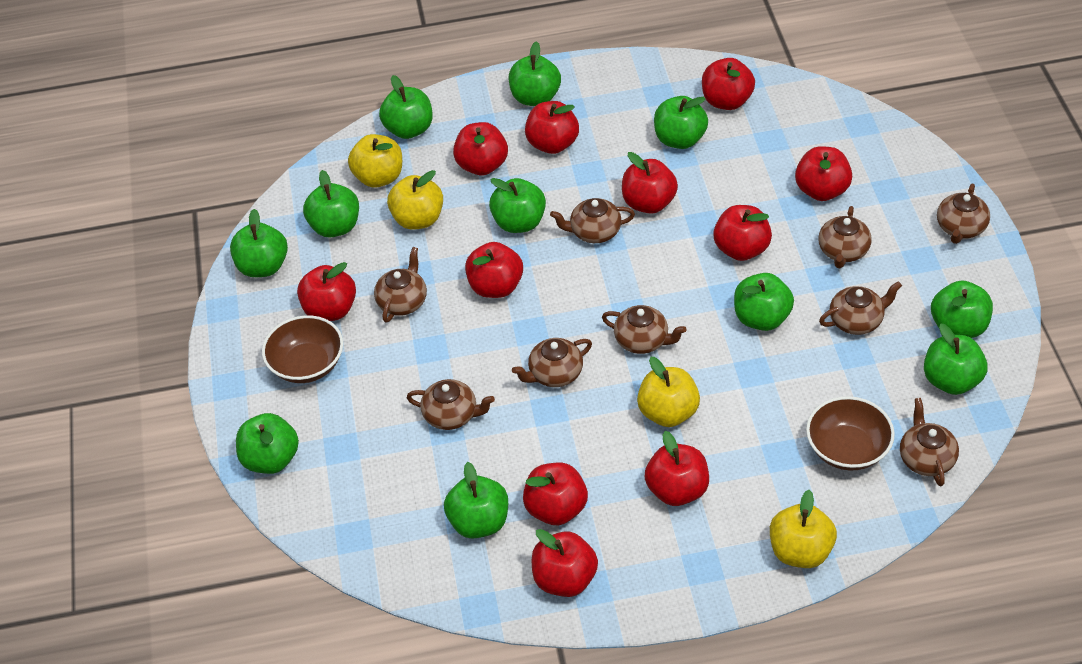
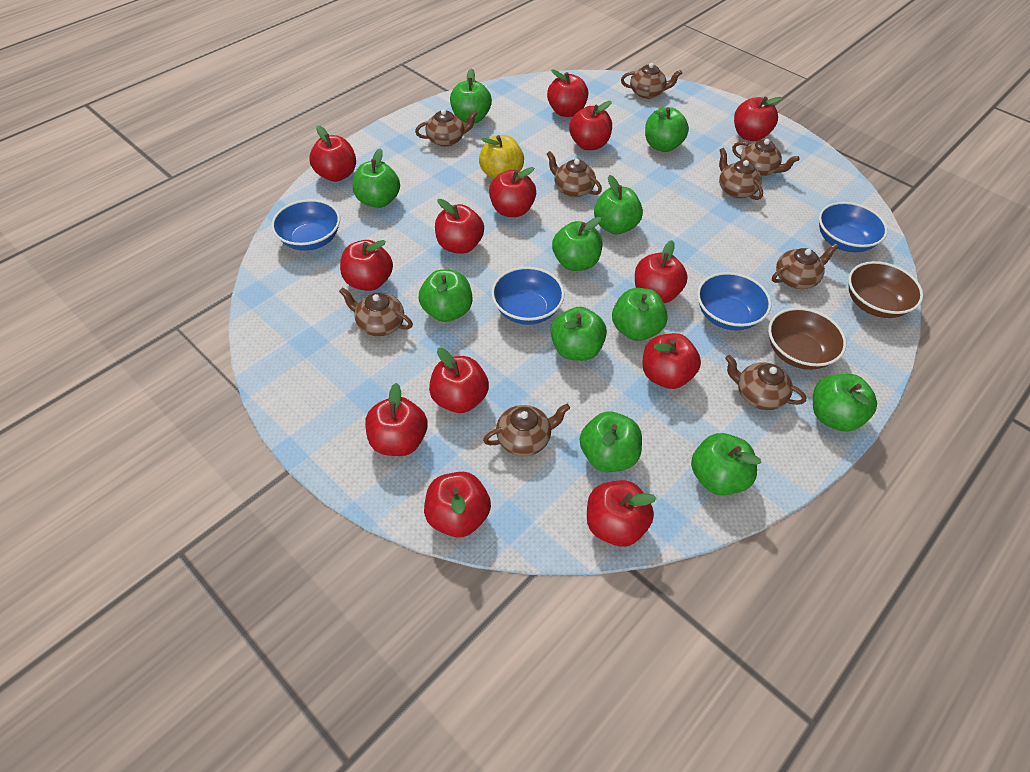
blue bowl: none = 0 -> [271,199,340,251] [491,267,565,325] [697,272,771,330] [819,202,888,252] = 4
red apple: [297,262,356,321] [453,122,508,175] [465,242,523,298] [523,463,588,525] [525,101,579,154] [532,529,598,597] [622,152,678,214] [645,431,709,506] [702,58,755,110] [713,205,772,261] [795,146,852,201] = 11 -> [309,125,356,182] [340,240,393,291] [365,383,428,456] [424,472,491,537] [429,348,489,413] [435,199,484,254] [489,167,536,217] [547,69,588,117] [569,101,612,150] [587,480,657,547] [635,240,688,303] [642,333,701,389] [734,97,783,141] = 13
yellow apple: [348,134,402,188] [387,170,443,230] [637,357,700,427] [770,490,837,568] = 4 -> [479,135,524,179] = 1

